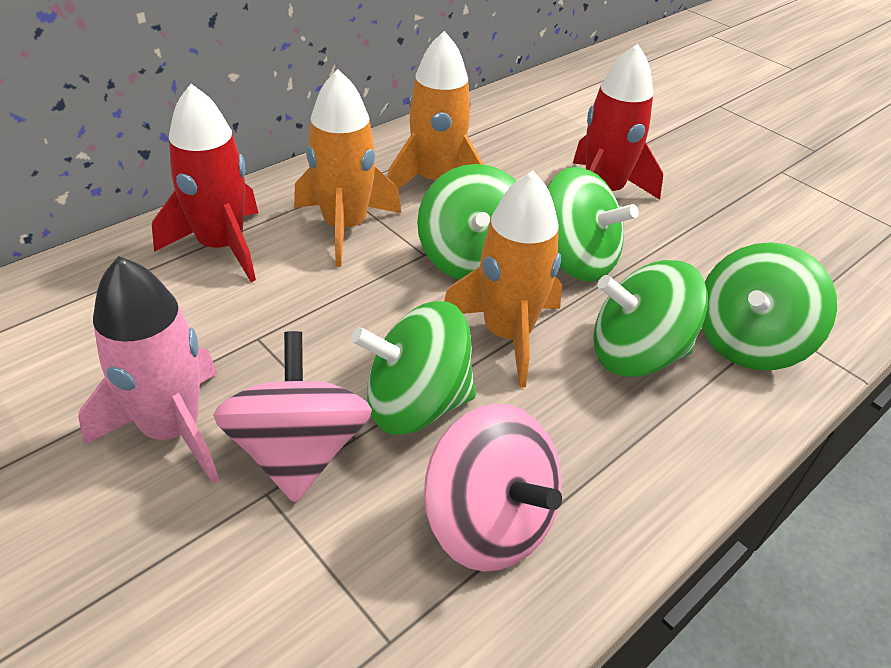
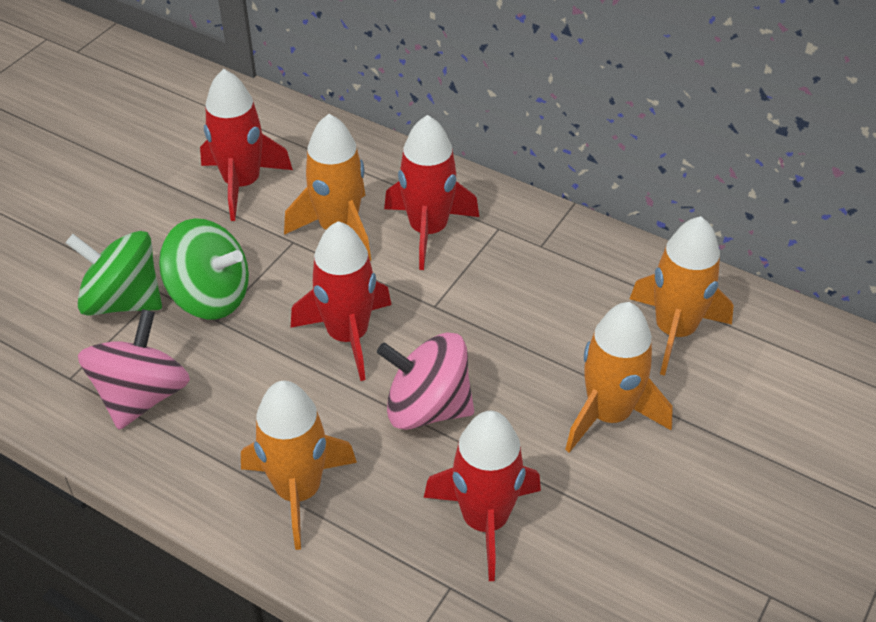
green spinning top: [351,301,476,434] [417,164,516,280] [547,167,638,282] [593,260,708,377] [702,242,837,370] = 5 -> [65,231,162,316] [159,218,249,319] = 2
orange rocket: [294,69,401,267] [388,31,484,189] [444,170,562,388] = 3 -> [241,381,357,550] [284,114,371,261] [565,302,673,453] [630,216,734,376] = 4
pink rocket: [78,256,219,484] = 1 -> none = 0
red rocket: [152,84,258,282] [573,44,663,200] = 2 -> [200,69,293,221] [291,221,392,381] [384,115,479,270] [424,411,541,581] = 4

